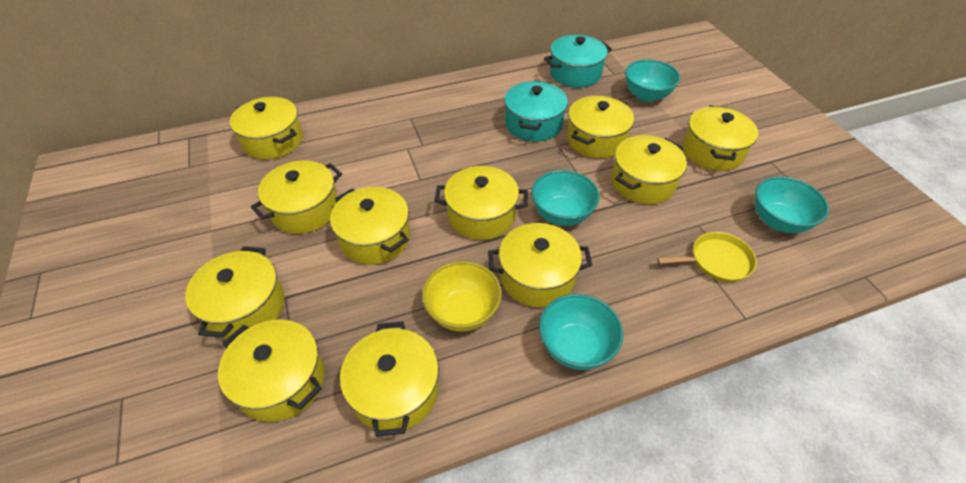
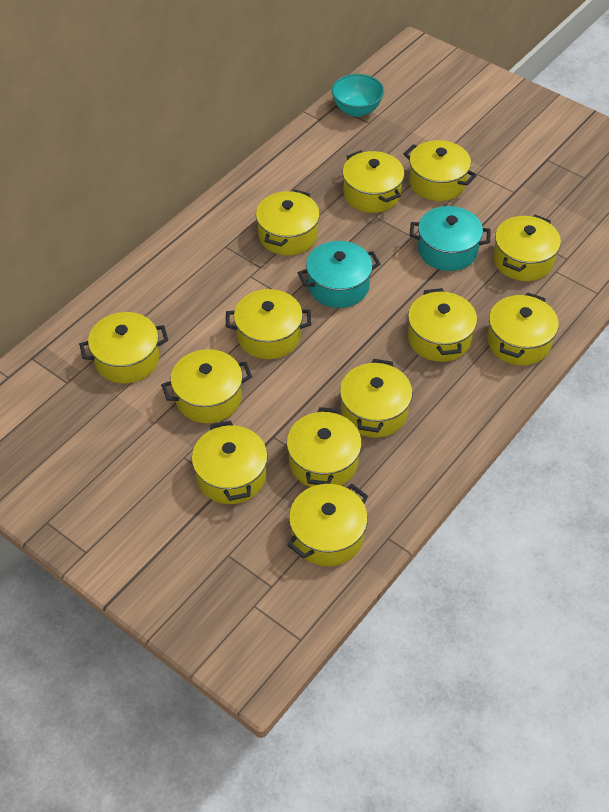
turquoise bowl: [531,170,600,226] [539,294,623,370] [625,59,680,102] [755,176,829,233] = 4 -> [332,74,384,117] = 1
yellow bowl: [422,261,502,332] = 1 -> none = 0
yellow pan: [657,232,757,282] = 1 -> none = 0
yellow pot: [185,246,284,339] [218,319,325,422] [230,97,303,159] [251,160,342,234] [330,187,410,265] [340,321,439,437] [434,166,528,240] [488,223,592,307] [567,96,634,158] [611,135,687,204] [683,105,758,171] = 11 -> [79,312,168,384] [161,349,252,423] [192,421,268,504] [226,289,311,359] [256,189,320,255] [287,407,362,487] [287,484,368,566] [340,359,413,438] [342,150,405,213] [404,140,477,201] [408,288,477,362] [487,292,559,366] [493,214,561,281] = 13

